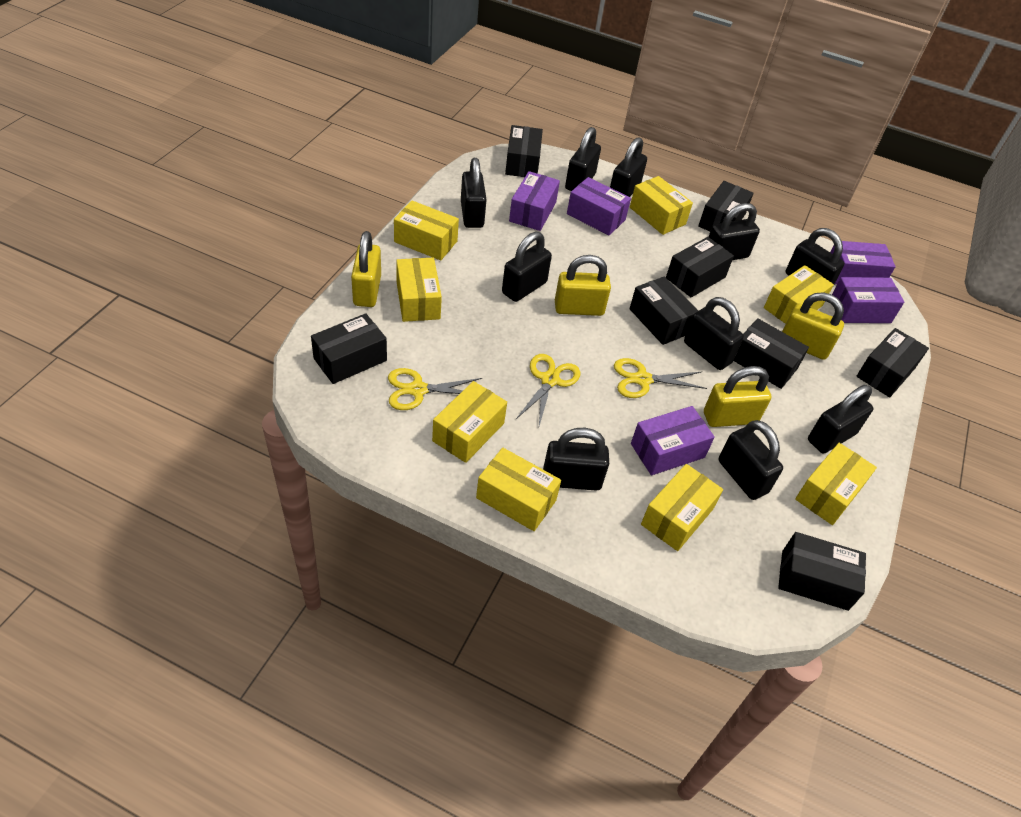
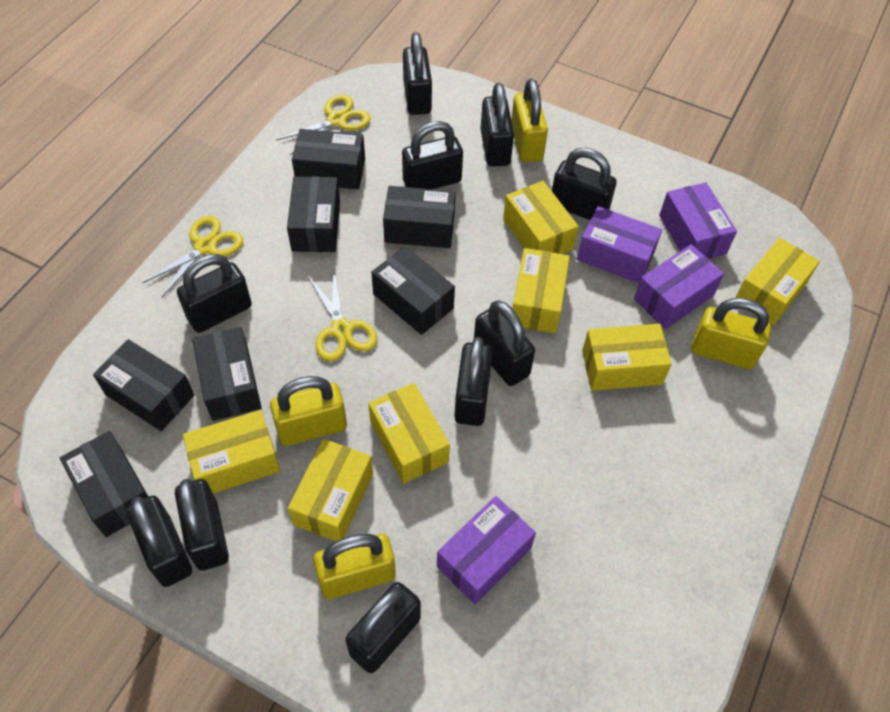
black box: [311,313,387,384] [505,125,543,177] [629,277,698,345] [666,237,734,298] [698,181,754,231] [734,318,809,389] [778,532,866,611] [856,328,929,397] = 8 -> [60,431,149,537] [93,339,194,431] [192,327,262,421] [287,176,340,252] [292,129,365,189] [371,246,455,335] [383,186,456,248] = 7
purple box: [509,171,560,231] [567,177,631,235] [631,406,715,475] [830,241,896,285] [832,277,904,323] = 5 -> [437,496,536,604] [577,206,662,283] [634,244,724,329] [659,182,737,259] = 4
yellow box: [394,200,459,261] [396,258,442,322] [432,381,507,463] [476,448,561,531] [630,176,693,235] [641,464,723,551] [764,265,834,324] [795,443,877,525] = 8 -> [183,410,280,494] [288,439,373,541] [368,383,450,484] [503,181,579,254] [513,248,570,333] [582,324,672,391] [735,238,820,325] = 7

